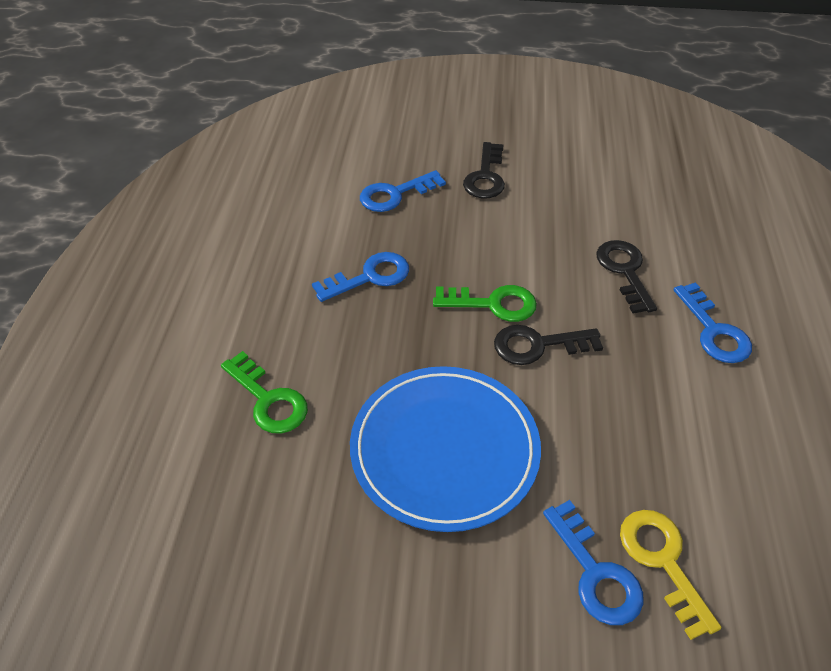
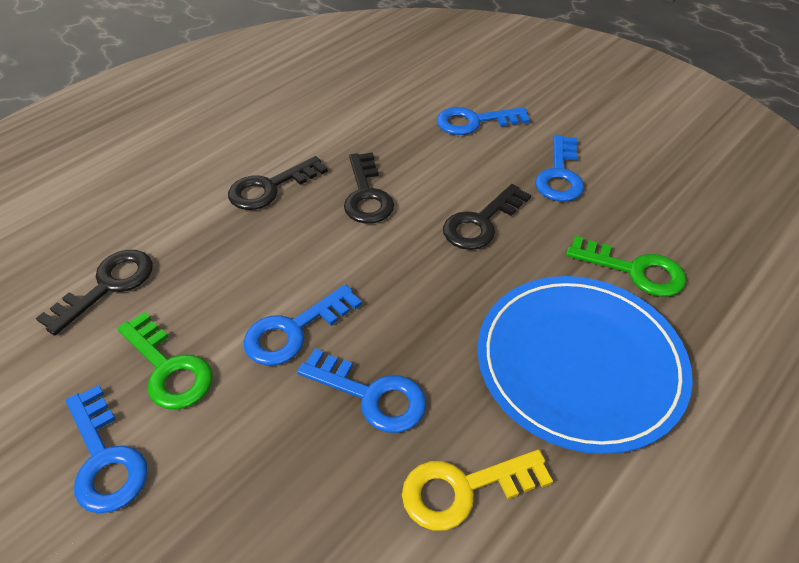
black key: [463,142,505,199] [494,325,603,365] [596,240,657,314] = 3 -> [36,250,153,336] [228,156,328,210] [344,152,394,224] [443,184,531,250] = 4
blue key: [312,252,409,302] [360,170,446,212] [543,500,643,625] [673,282,752,363] = 4 -> [66,385,148,514] [243,284,362,366] [297,348,426,433] [437,107,530,135] [535,135,584,201] = 5

